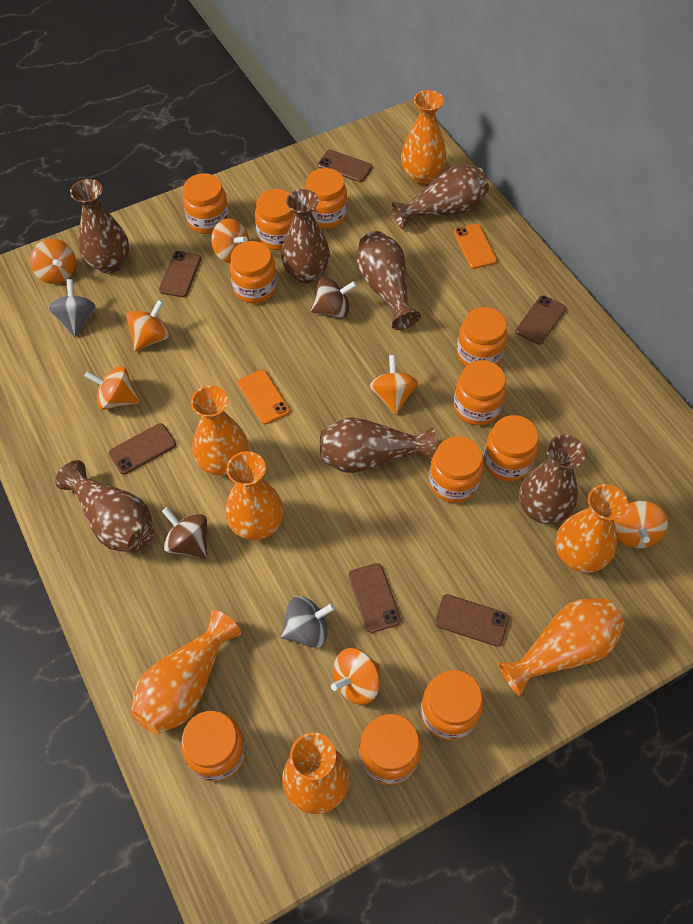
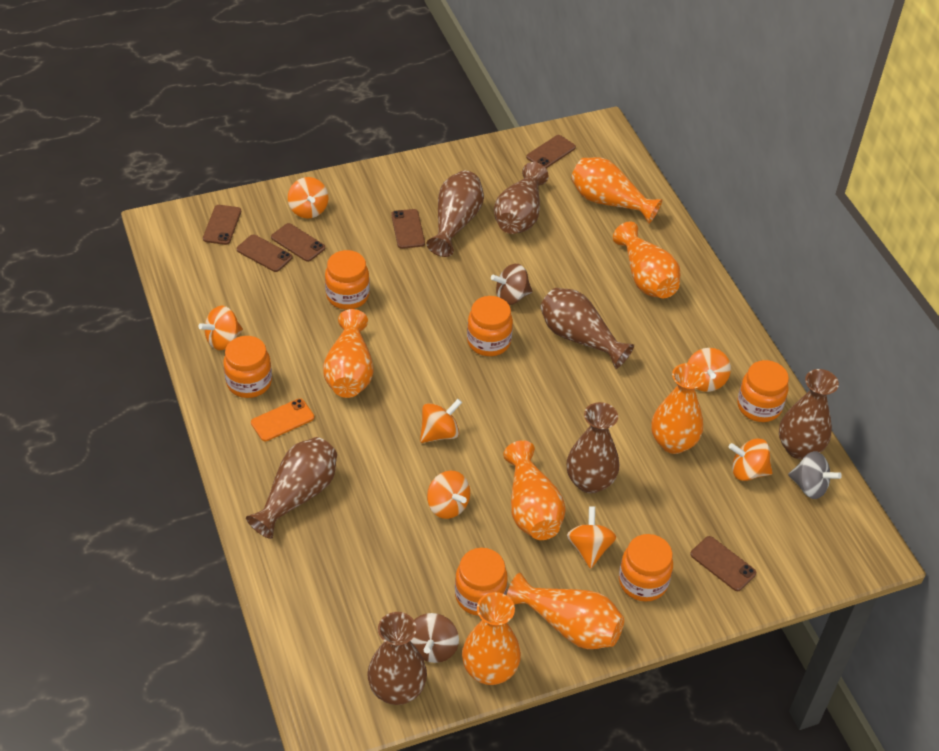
grey spinning top: [48,279,96,337] [281,596,335,648] = 2 -> [788,451,842,499] = 1
orange jar: [181,711,246,782] [183,173,229,234] [230,241,277,303] [255,189,295,250] [305,168,347,229] [359,714,421,785] [421,670,483,740] [429,436,483,503] [454,360,506,425] [457,307,507,366] [483,415,539,481] = 11 -> [224,336,272,398] [325,250,370,310] [455,548,508,616] [467,296,513,356] [619,534,673,602] [737,360,789,422] = 6
orange phone: [238,370,290,424] [453,224,497,269] = 2 -> [251,398,314,441] = 1

